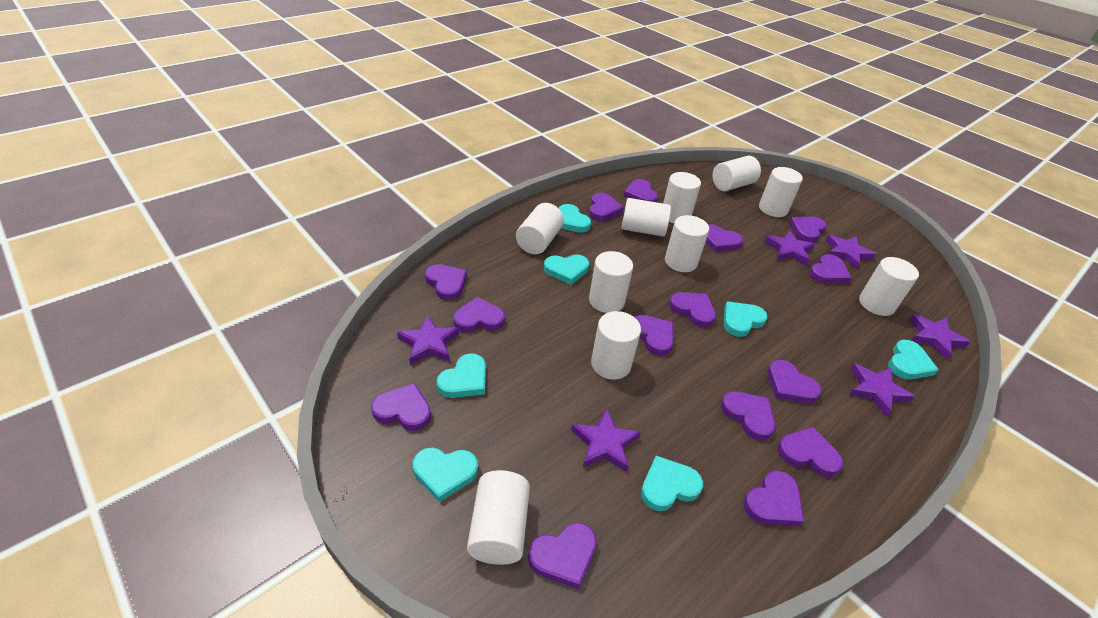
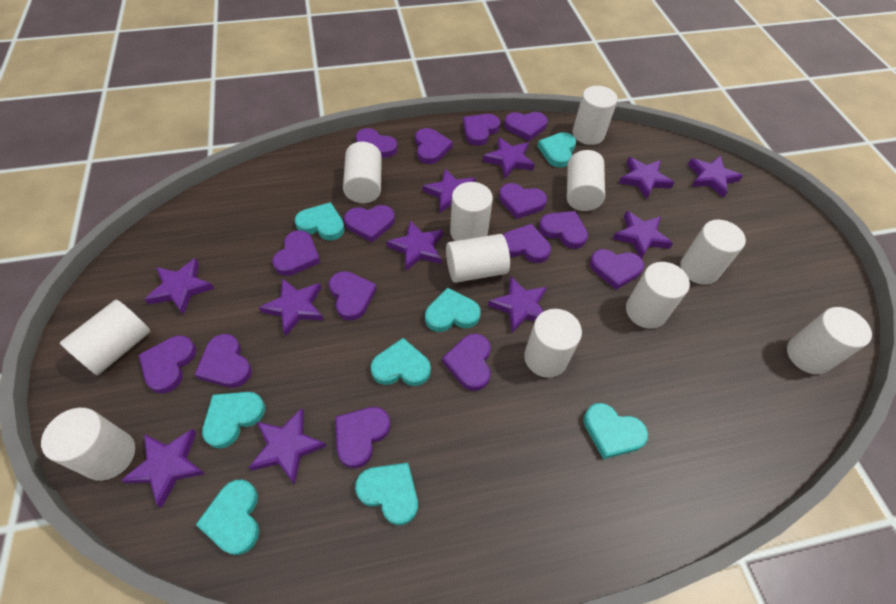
purple star: [397,315,459,365] [571,408,641,472] [765,230,815,265] [826,234,876,269] [849,363,915,417] [909,314,971,359] = 6 -> [120,429,205,508] [145,258,214,315] [249,408,327,484] [259,278,324,336] [386,220,443,271] [423,169,476,213] [483,137,535,178] [488,276,547,333] [613,211,673,259] [619,157,674,199] [688,156,743,198] = 11
turquoise heart: [413,447,478,502] [437,353,486,398] [544,254,589,285] [559,204,591,233] [641,456,703,511] [724,301,767,337] [888,340,939,380] = 7 -> [196,480,259,555] [202,392,265,449] [295,202,345,240] [355,463,418,525] [371,338,431,386] [425,287,481,332] [537,132,576,168] [583,403,648,459] = 8
white cylinder: [467,470,530,565] [516,203,564,254] [589,251,633,313] [591,311,641,380] [621,198,671,237] [663,172,701,223] [665,215,709,272] [712,156,761,191] [759,167,803,217] [859,257,919,316] = 10 -> [41,408,135,481] [60,300,151,375] [343,142,382,203] [446,234,510,283] [450,182,493,241] [524,309,582,378] [567,150,605,211] [572,86,618,145] [626,262,690,329] [680,220,746,285] [787,307,872,374] = 11

